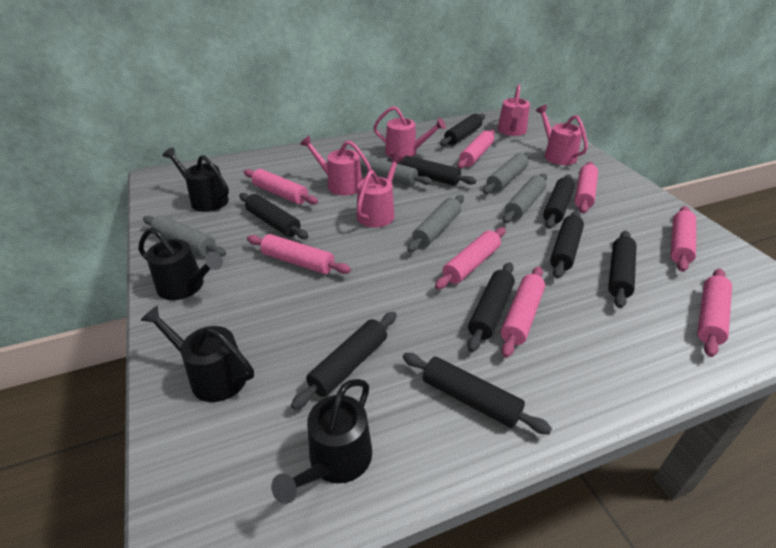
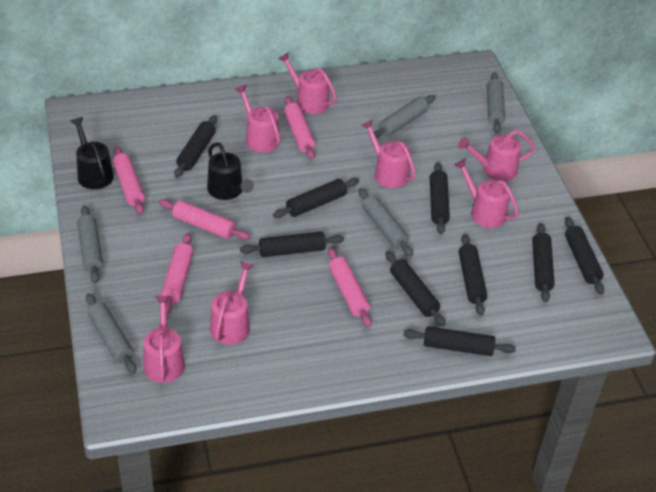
black watering can: [138,228,223,300] [140,306,254,402] [163,147,229,212] [271,379,372,504] = 4 -> [70,117,114,189] [207,142,254,200] = 2
pink rolling pin: [244,169,318,205] [247,234,351,274] [435,227,506,289] [457,130,495,169] [501,266,545,358] [575,162,598,214] [671,206,696,272] [697,269,732,357] = 8 -> [113,146,145,214] [159,200,250,240] [161,233,193,315] [284,96,315,160] [328,248,372,327] = 5
pink watering can: [300,136,372,196] [357,154,403,227] [373,106,446,158] [497,85,530,136] [536,105,588,165] = 5 -> [144,296,185,383] [210,262,254,345] [235,84,280,153] [278,52,337,114] [361,120,416,188] [454,159,519,228] [458,130,535,181] = 7

